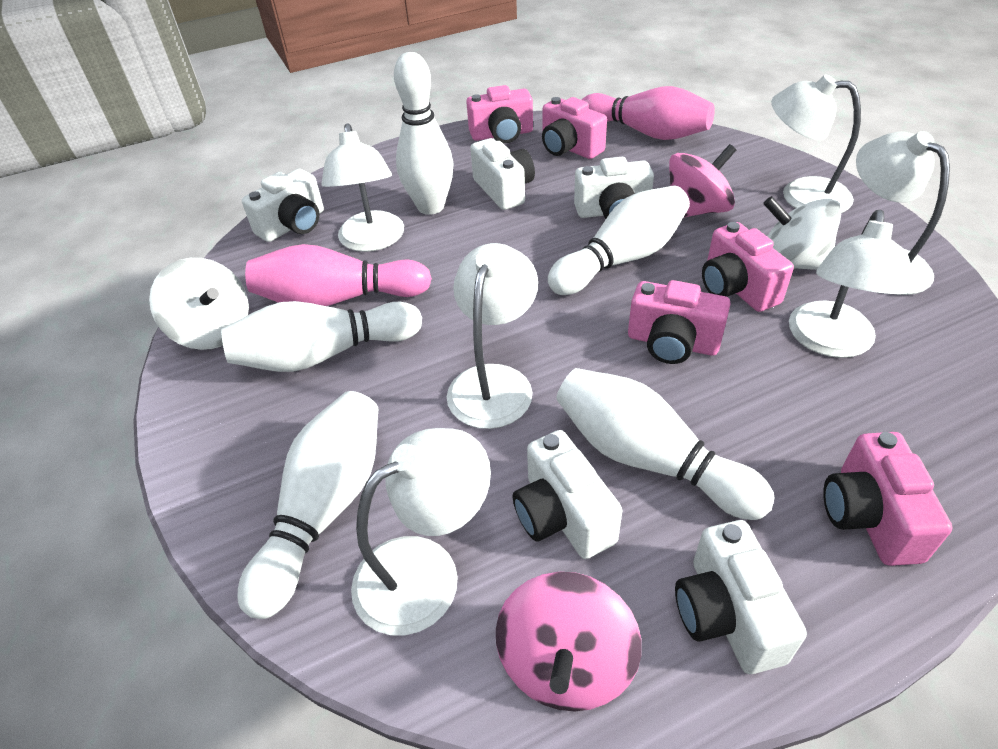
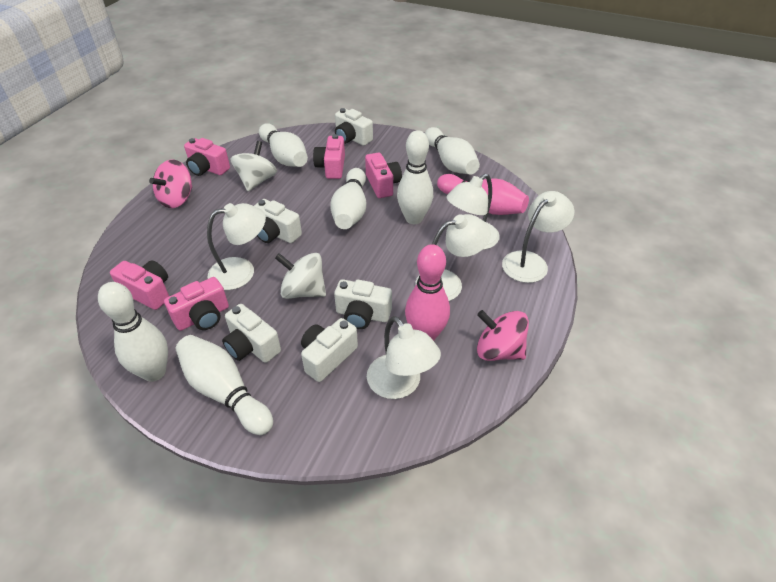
white bowling pin: [221,301,422,372] [237,391,378,619] [394,52,454,215] [548,186,690,295] [556,368,775,520] = 5 -> [98,282,168,382] [176,335,273,435] [259,123,308,167] [330,168,366,229] [397,130,433,224] [425,127,480,175] = 6
white lamp: [321,123,404,252] [351,428,491,635] [447,243,538,429] [771,74,861,213] [789,210,913,358] [856,131,950,295] = 6 -> [207,203,266,290] [367,316,441,399] [415,214,491,301] [446,174,500,250] [502,191,574,283] = 5

